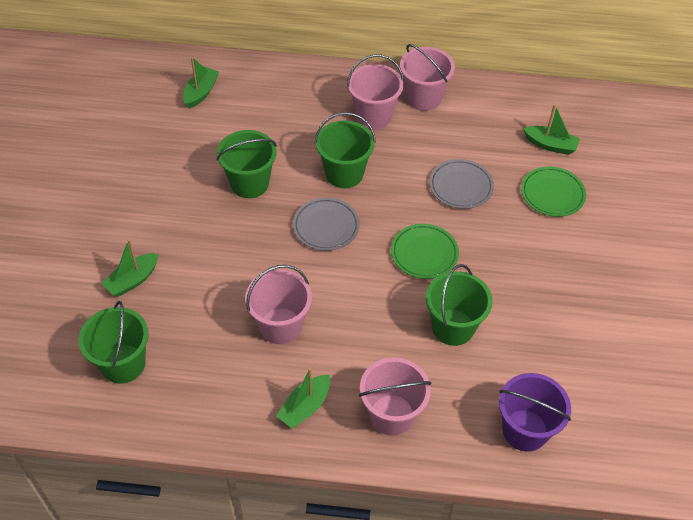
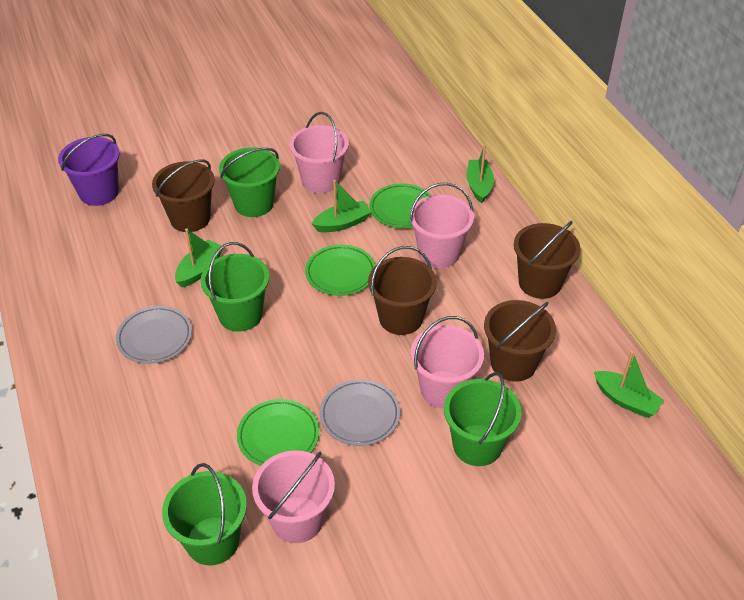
brown bucket: none = 0 -> [152,159,215,232] [368,246,437,335] [484,300,556,382] [514,221,581,299] = 4
green plate: [391,224,459,279] [521,167,586,217] = 2 -> [237,399,319,466] [305,245,376,296] [370,184,431,228] = 3

